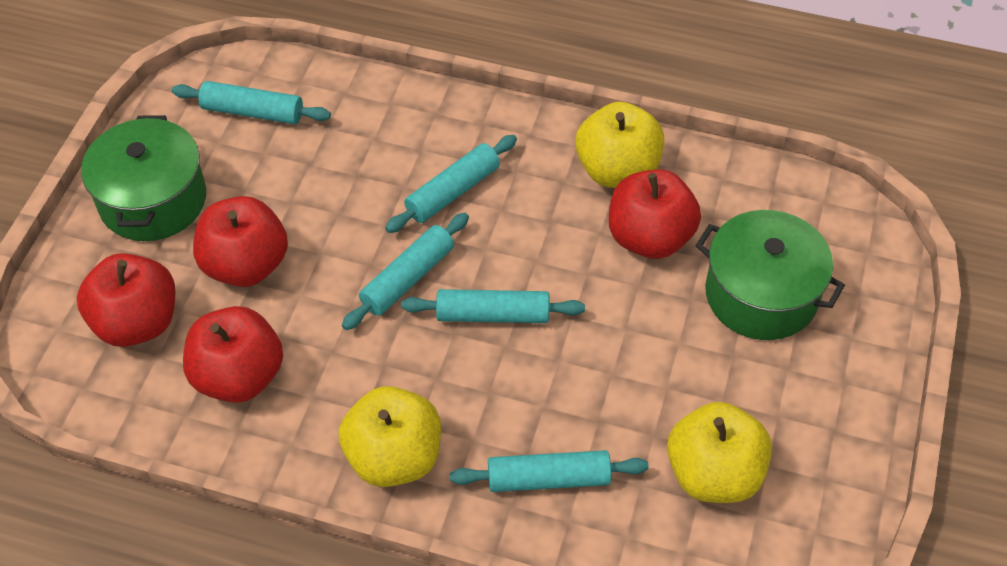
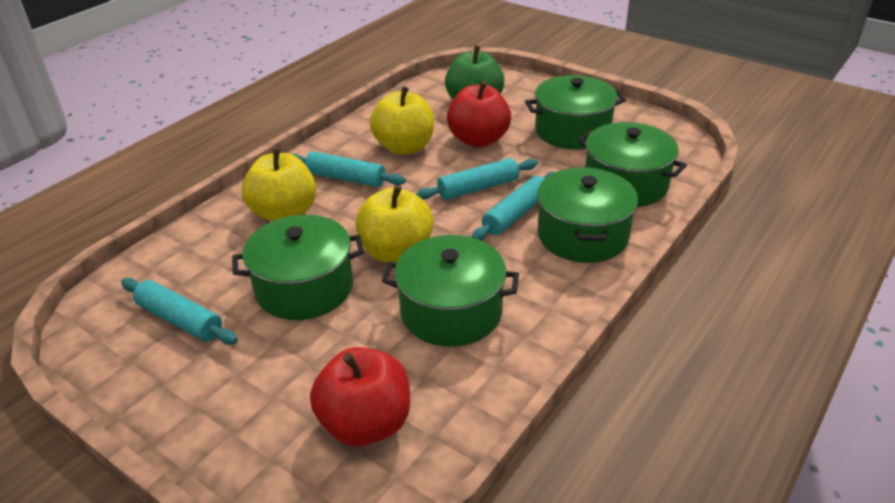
green apple: none = 0 -> [445,45,505,100] = 1
green pot: [81,115,206,241] [696,210,845,340] = 2 -> [232,215,364,320] [382,235,519,347] [525,75,626,150] [537,167,638,263] [577,122,687,207] = 5
red apple: [77,253,176,347] [183,306,283,403] [193,196,288,287] [609,169,701,259] = 4 -> [310,347,410,446] [447,81,511,147] = 2
turquoise rolling pin: [172,81,331,124] [342,213,469,330] [385,135,517,233] [401,289,585,323] [450,450,649,492] = 5 -> [121,278,238,345] [292,151,406,187] [416,158,538,200] [472,172,555,240] = 4

